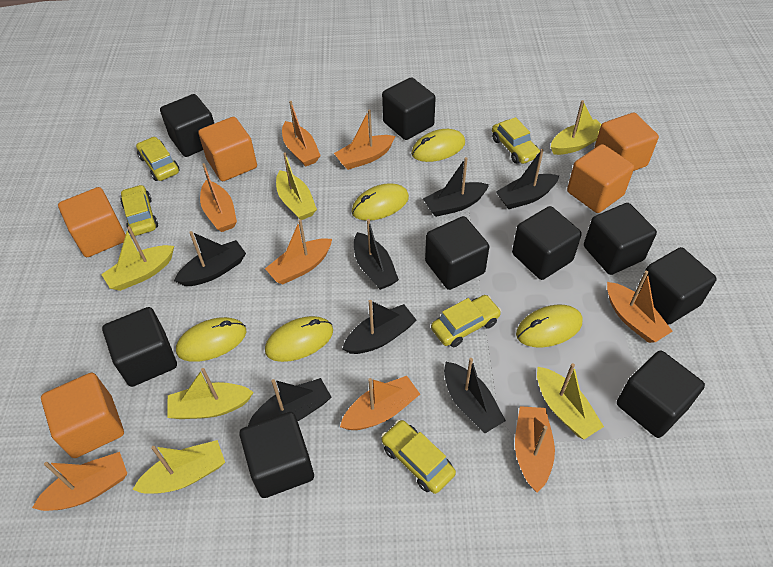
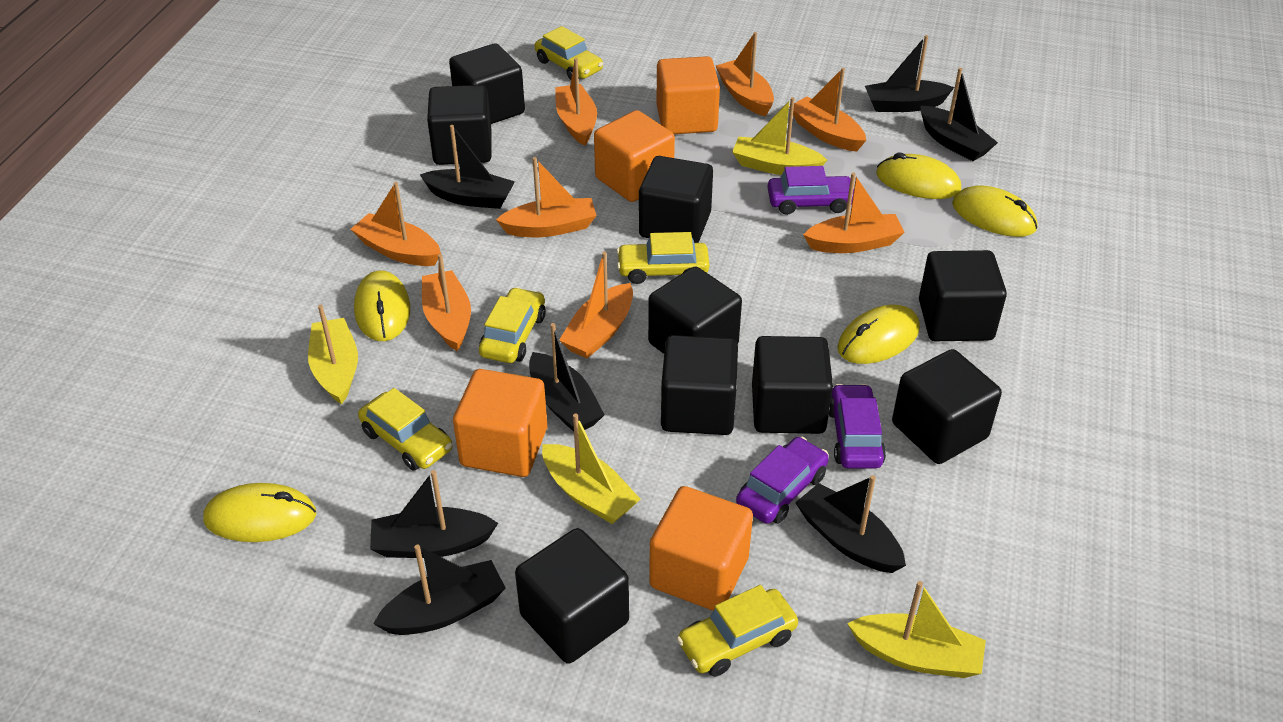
orange cube: [41,373,124,458] [58,187,126,257] [198,117,257,181] [567,144,634,213] [594,113,659,171] = 5 -> [453,369,547,477] [594,110,675,202] [649,486,753,611] [656,56,720,134] = 4
purple car: none = 0 -> [736,437,829,524] [767,166,854,215] [829,384,886,468] = 3
yellow boat: [101,226,174,291] [132,440,225,494] [167,368,254,419] [276,152,317,220] [537,363,604,439] [551,100,601,155] = 6 -> [308,305,358,405] [542,414,640,524] [732,97,827,175] [847,581,986,678] = 4

